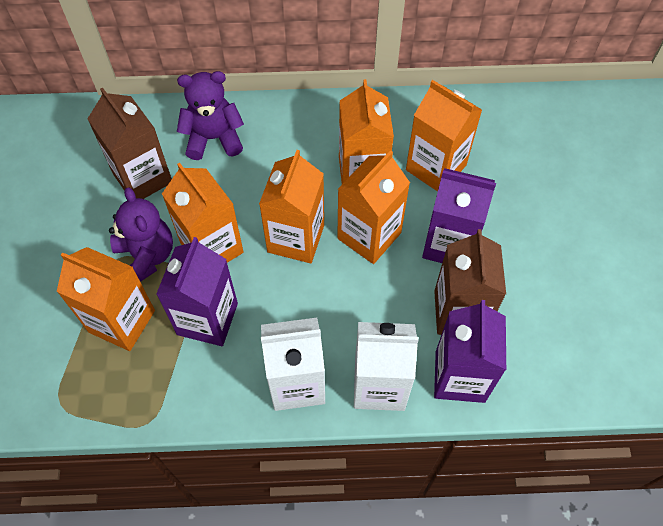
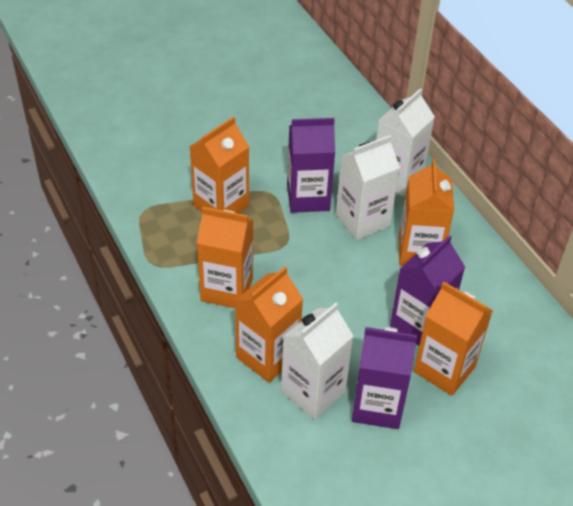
brown carton: [88,87,172,199] [434,229,506,335] = 2 -> none = 0
orange carton: [57,247,155,351] [162,163,244,263] [259,150,324,263] [337,150,410,264] [339,79,394,184] [406,80,482,191] = 6 -> [190,117,249,213] [197,207,254,308] [235,267,303,383] [399,159,454,266] [414,282,493,396] = 5
purple teddy bear: [109,187,173,282] [177,71,244,160] = 2 -> none = 0
white carton: [261,318,325,411] [354,322,419,411] = 2 -> [281,303,353,419] [336,135,400,240] [376,89,435,196] = 3

